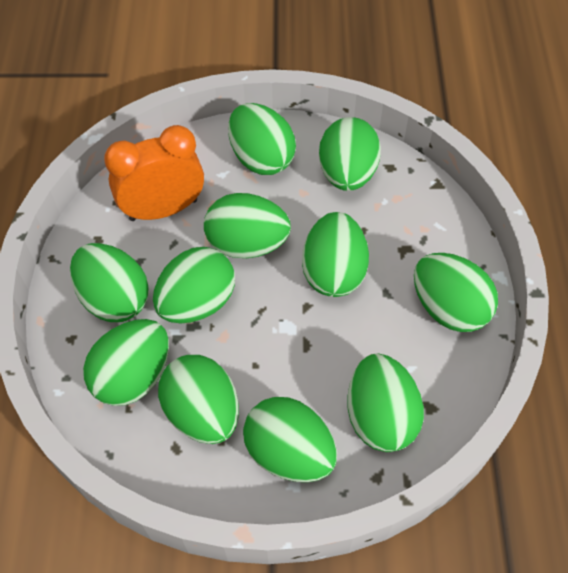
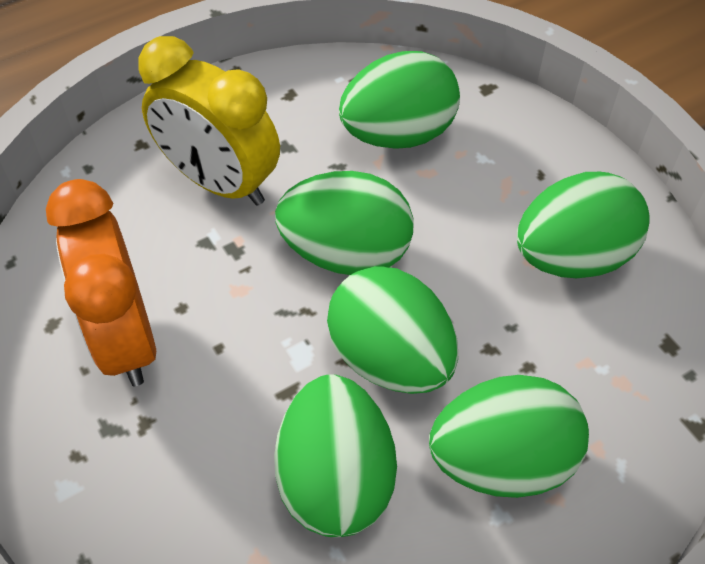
green egg: [70,243,149,322] [83,319,169,406] [153,247,235,323] [158,355,239,444] [204,193,291,258] [228,103,296,175] [243,397,337,482] [302,212,369,297] [319,117,381,191] [347,354,424,452] [414,253,498,332] = 11 -> [274,374,397,537] [275,171,414,275] [327,266,458,394] [339,51,460,149] [429,375,589,498] [517,172,650,278] = 6
yellow clock: none = 0 -> [138,36,280,206] = 1

